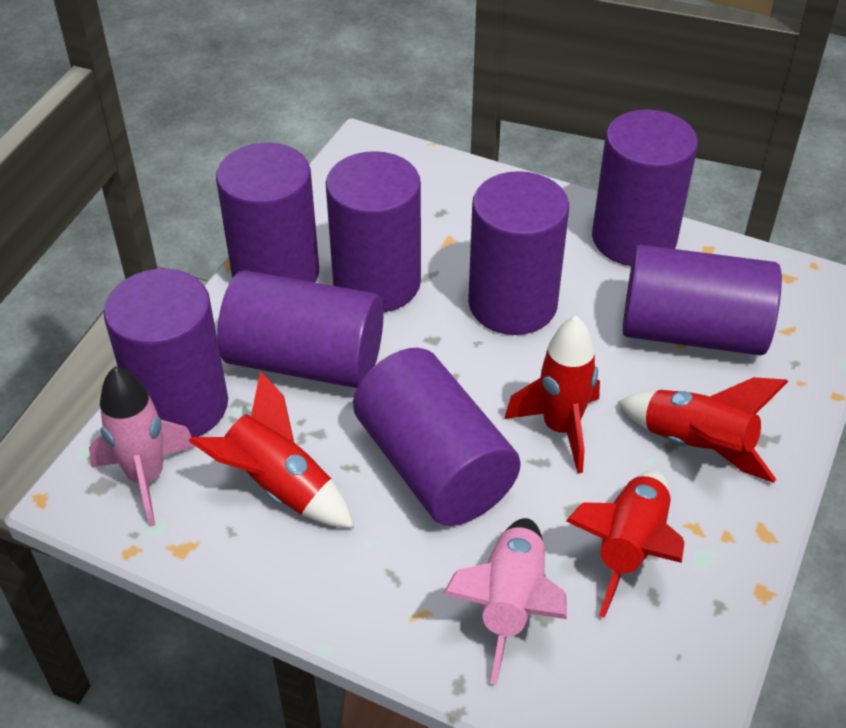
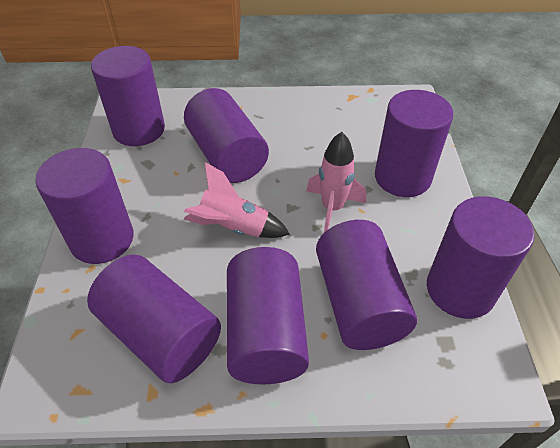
red rocket: [189,371,354,528] [504,316,600,474] [566,471,684,618] [618,377,788,483] = 4 -> none = 0

